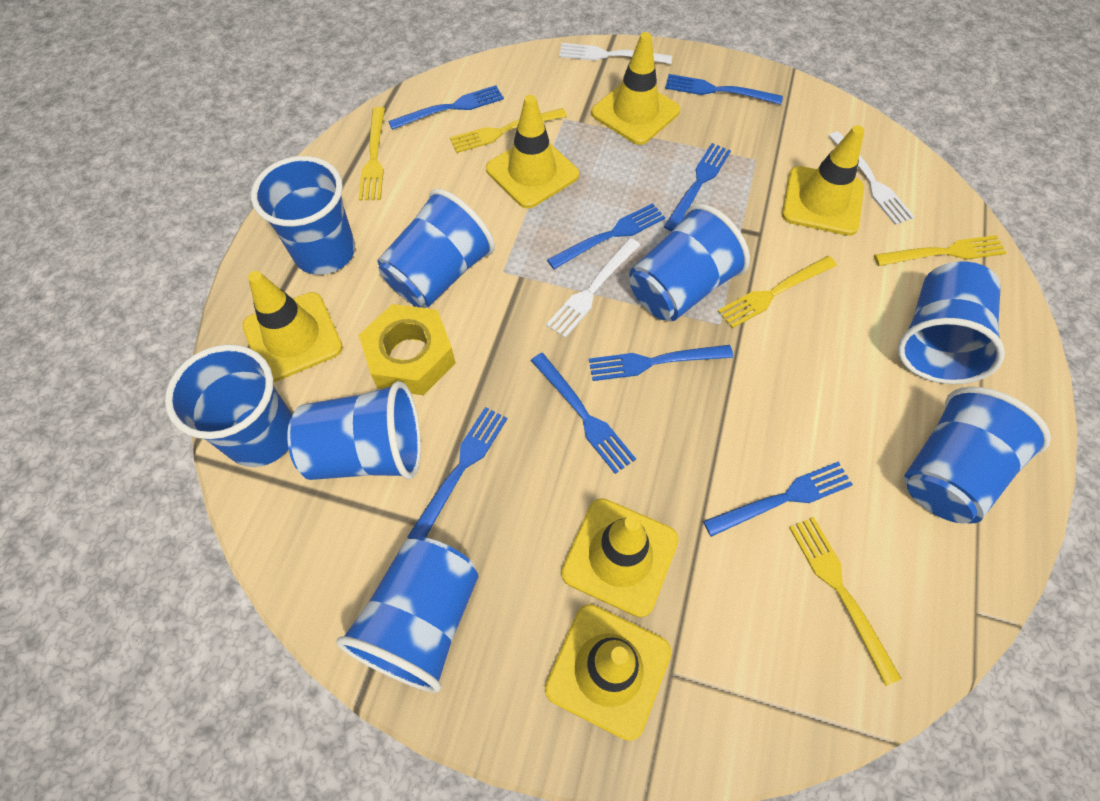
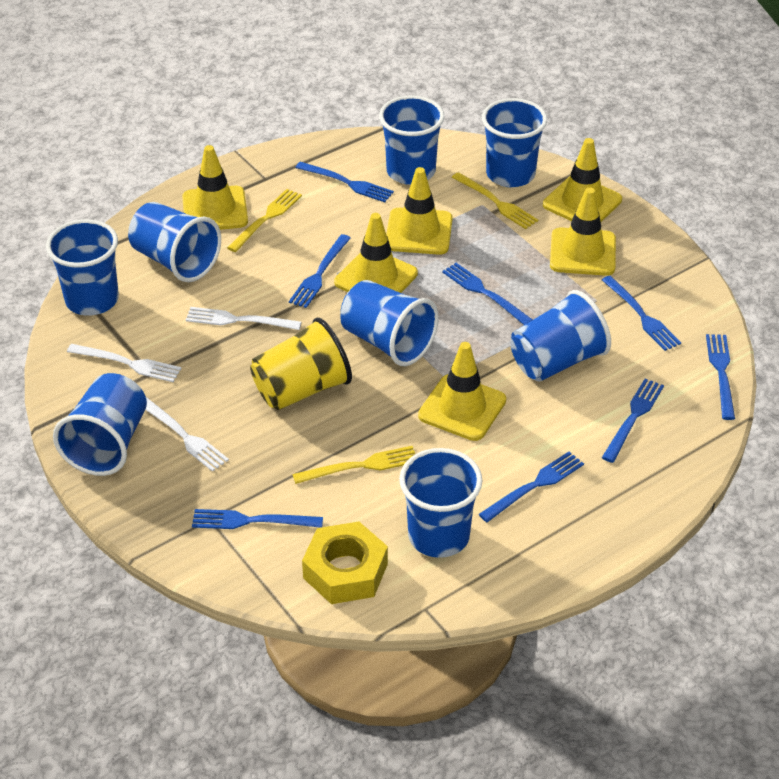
yellow cup: none = 0 -> [250,318,352,410] = 1
yellow fork: [359,107,385,200] [450,108,567,153] [718,256,837,328] [789,517,902,686] [874,235,1007,266] = 5 -> [227,189,302,252] [293,446,415,484] [451,172,538,229] = 3

